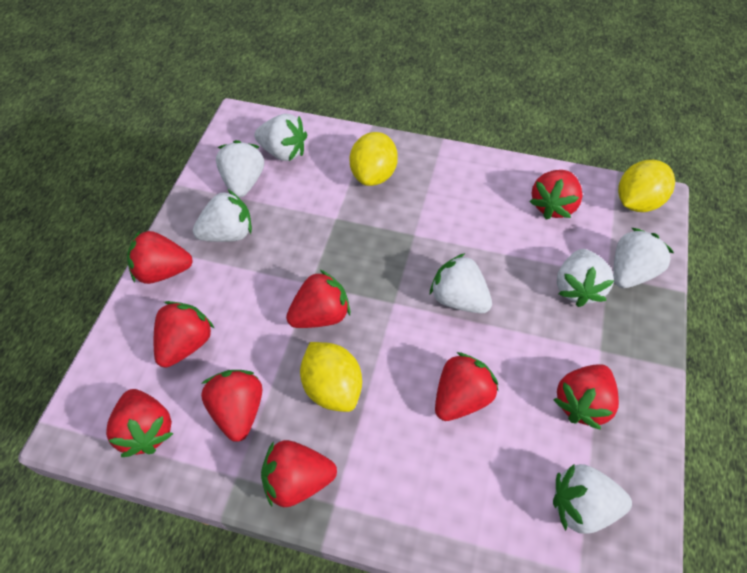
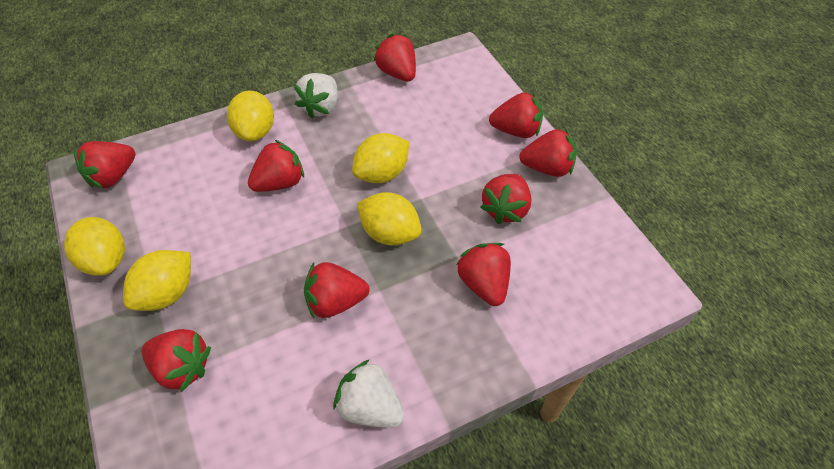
white strawberry: [193,190,252,242] [216,140,264,198] [254,114,307,161] [430,253,492,313] [553,464,632,534] [557,249,614,307] [613,228,674,288] = 7 -> [294,73,338,119] [333,359,404,428] = 2
yellow lemon: [300,342,362,412] [349,132,398,186] [618,160,675,212] = 3 -> [64,217,125,276] [123,250,191,311] [227,90,274,141] [352,133,409,183] [357,192,422,246] = 5

